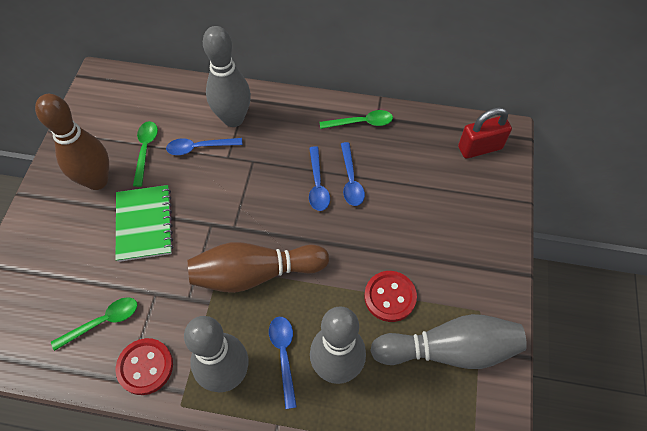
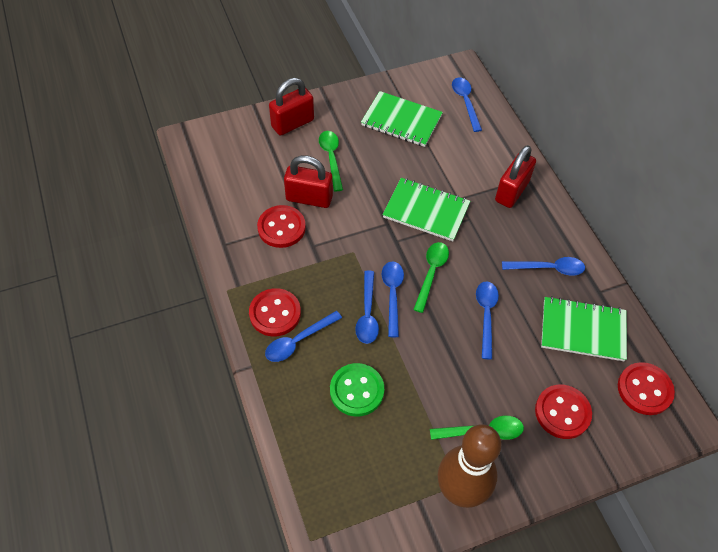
blue spoon: [166,138,243,155] [269,317,297,409] [309,146,330,211] [341,142,365,206] = 4 -> [265,311,342,362] [355,271,379,344] [381,261,404,337] [452,77,482,132] [476,281,499,359] [502,257,585,276] = 6
brown bowling pin: [35,94,109,190] [188,242,329,293] = 2 -> [438,424,501,508] = 1
green button: none = 0 -> [330,363,384,417] = 1
green notebook: [116,185,174,262] = 1 -> [361,91,443,147] [382,178,470,242] [541,296,627,361] = 3
grey bowling pin: [184,316,248,392] [203,26,251,127] [310,306,366,384] [370,314,527,369] = 4 -> none = 0
red button: [116,338,173,395] [364,271,417,322] = 2 -> [249,288,301,336] [257,205,306,248] [535,385,592,439] [618,362,675,415] = 4
red padlock: [458,107,512,159] = 1 -> [269,78,314,135] [284,155,333,208] [495,145,536,208] = 3

